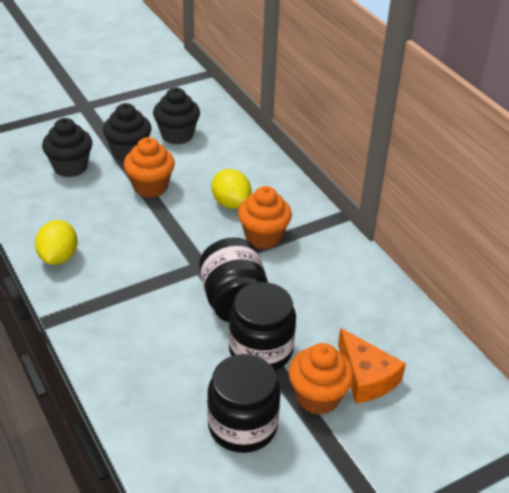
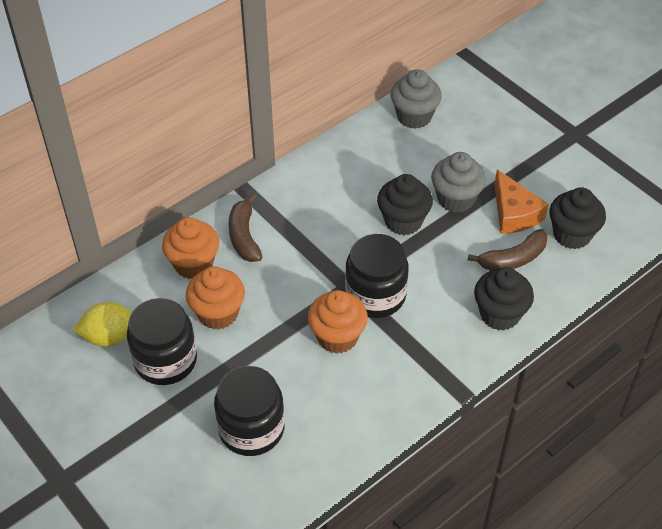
brown banana: none = 0 -> [229,194,262,262] [468,229,548,271] = 2
grey cupcake: none = 0 -> [391,69,442,129] [431,152,486,213] = 2
yellow lemon: [35,220,78,265] [212,169,251,209] = 2 -> [73,302,132,347] = 1

